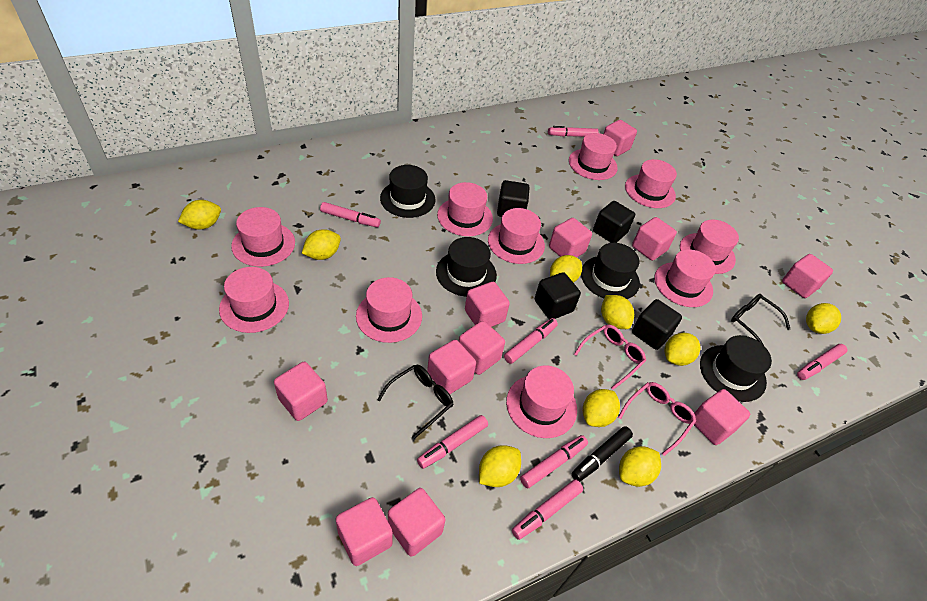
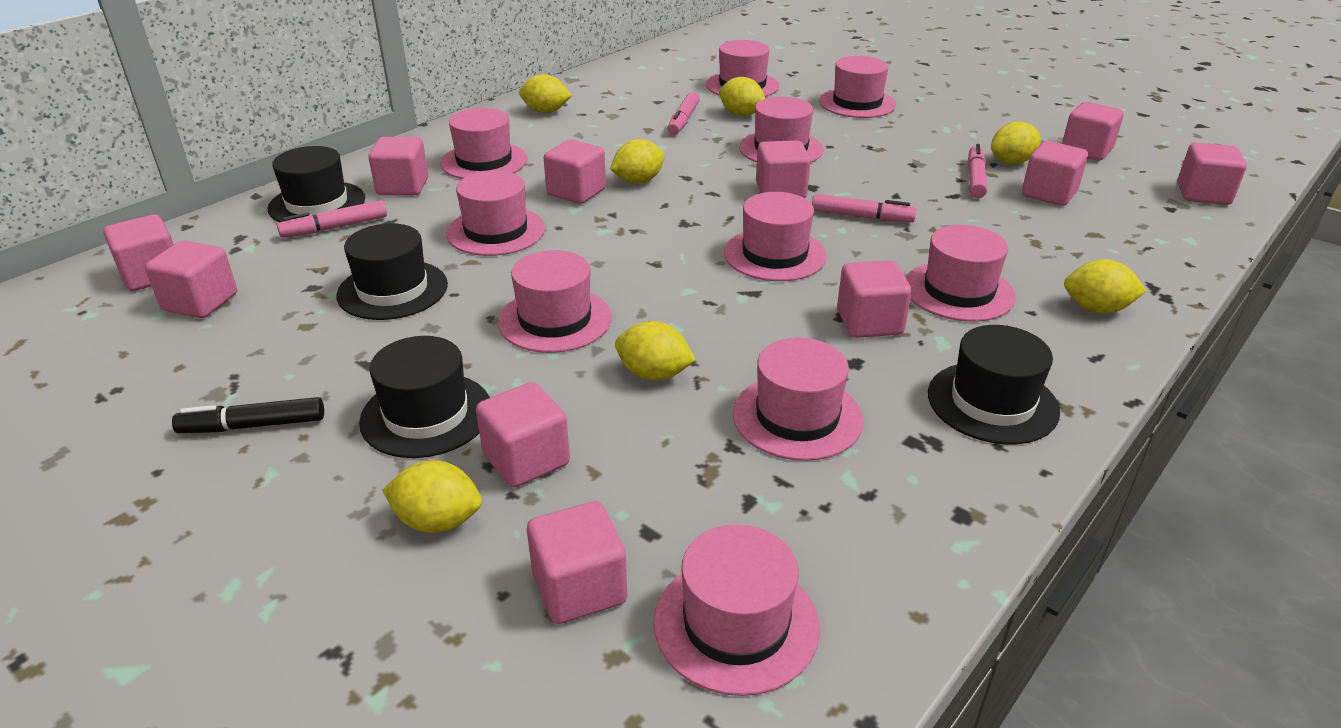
black cube: [497,180,529,217] [535,272,581,319] [593,201,635,243] [632,299,682,350] = 4 -> none = 0
black glasses: [377,365,454,439] [731,294,790,344] = 2 -> none = 0
pink glasses: [574,324,646,390] [618,382,696,456] = 2 -> none = 0
pink marker: [320,202,381,227] [417,415,488,469] [504,318,558,364] [512,479,583,540] [520,435,588,488] [548,126,599,137] [797,344,847,380] = 7 -> [277,200,387,238] [667,92,700,135] [812,194,917,222] [968,144,987,198] = 4
yellow lemon: [178,200,221,230] [302,229,341,260] [479,445,521,487] [550,255,582,283] [583,389,620,427] [601,295,634,329] [619,446,661,487] [664,333,701,366] [806,303,841,334] = 9 -> [382,460,482,533] [519,74,572,113] [610,139,665,184] [615,321,696,381] [718,77,765,116] [991,121,1041,164] [1064,259,1146,314] = 7

